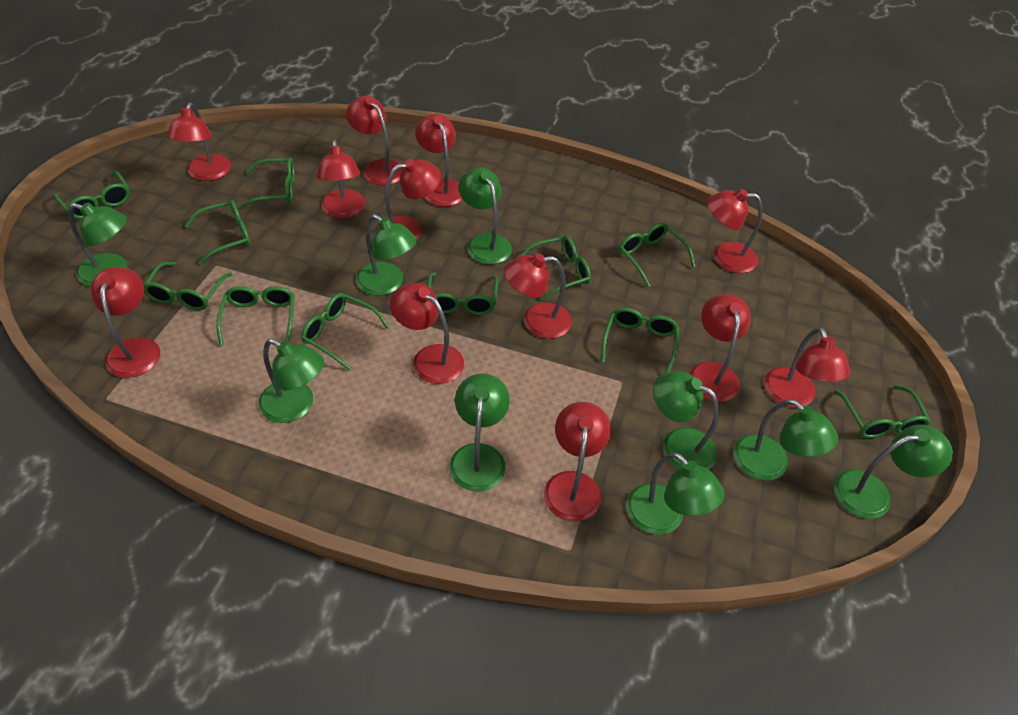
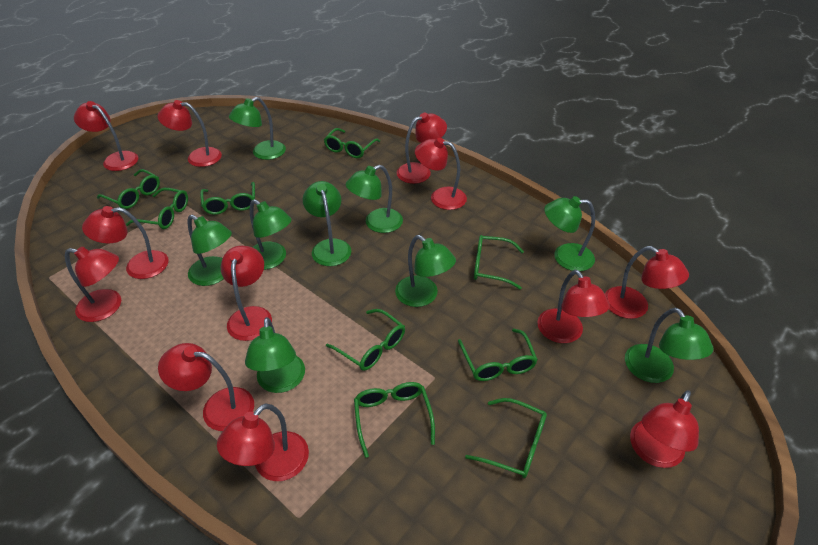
green glasses: [53,171,130,219] [144,262,232,310] [185,200,250,264] [216,286,295,346] [240,157,295,209] [301,293,389,371] [428,272,498,315] [520,235,591,301] [601,307,679,373] [619,223,695,287] [834,385,931,438] = 11 -> [97,169,160,209] [126,188,188,229] [200,182,255,215] [324,128,380,158] [326,309,405,371] [354,382,435,458] [458,329,538,381] [465,398,547,478] [474,235,524,290] = 9

